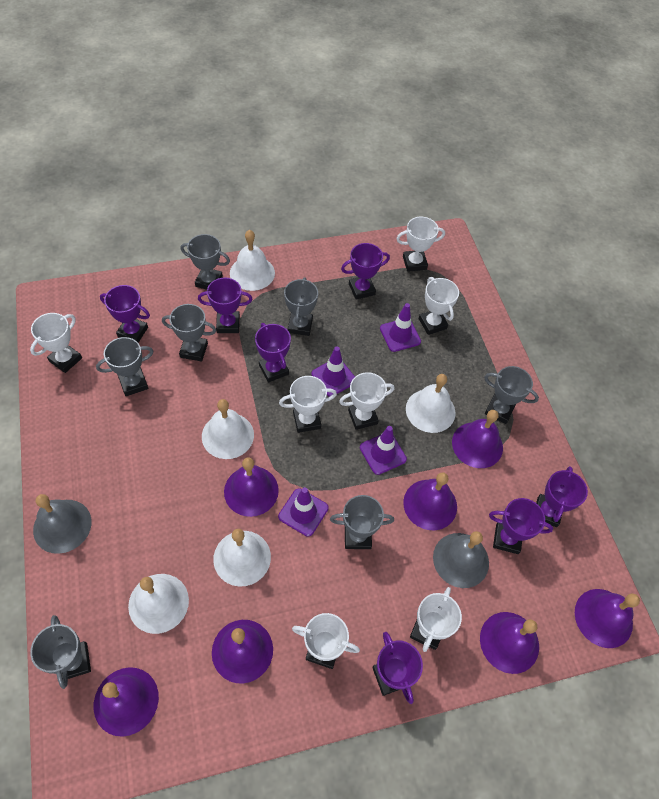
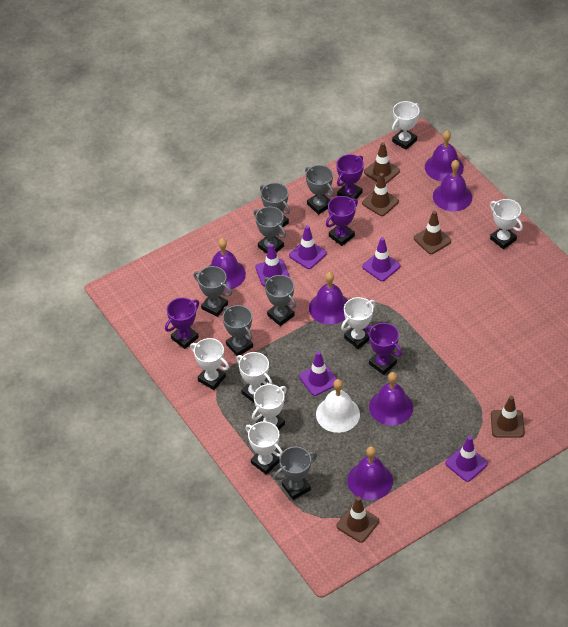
brown traffic cone: none = 0 -> [336,496,379,543] [362,173,399,216] [364,142,400,184] [414,211,451,254] [491,396,525,438] = 5
grey bell: [33,494,92,554] [433,531,489,588] = 2 -> none = 0
purple bell: [94,667,159,737] [212,620,273,684] [224,457,279,517] [403,472,457,530] [452,410,503,468] [480,612,539,674] [575,589,640,648] = 7 -> [208,238,246,290] [309,272,348,325] [347,446,393,500] [369,372,413,426] [425,130,464,182] [433,160,472,212] = 6
purple traffic cone: [278,487,329,537] [311,347,355,397] [360,426,407,475] [380,303,421,352] = 4 -> [255,244,290,286] [289,225,327,269] [299,351,337,396] [362,237,400,281] [445,436,488,482] = 5
purple trophy: [100,285,150,343] [198,278,253,333] [255,323,291,382] [341,243,390,300] [372,632,423,704] [489,498,553,554] [536,466,588,527] = 7 -> [165,298,199,349] [326,196,358,246] [336,154,364,199] [365,323,402,375] = 4
white bell: [128,574,189,634] [202,399,254,459] [213,529,271,586] [230,230,275,291] [406,374,456,433] = 5 -> [316,379,360,433] = 1

